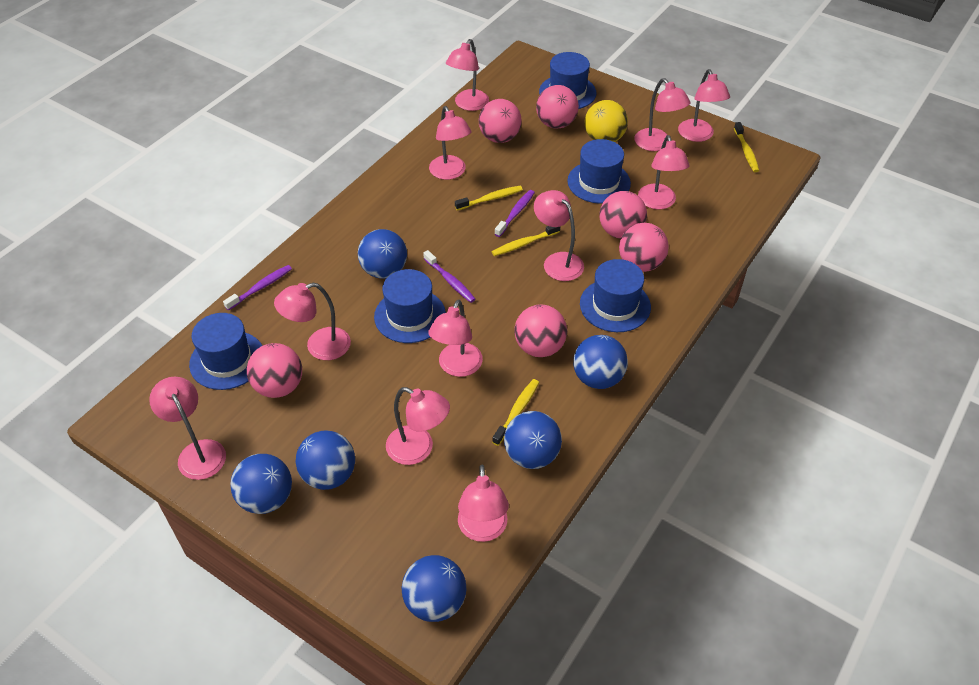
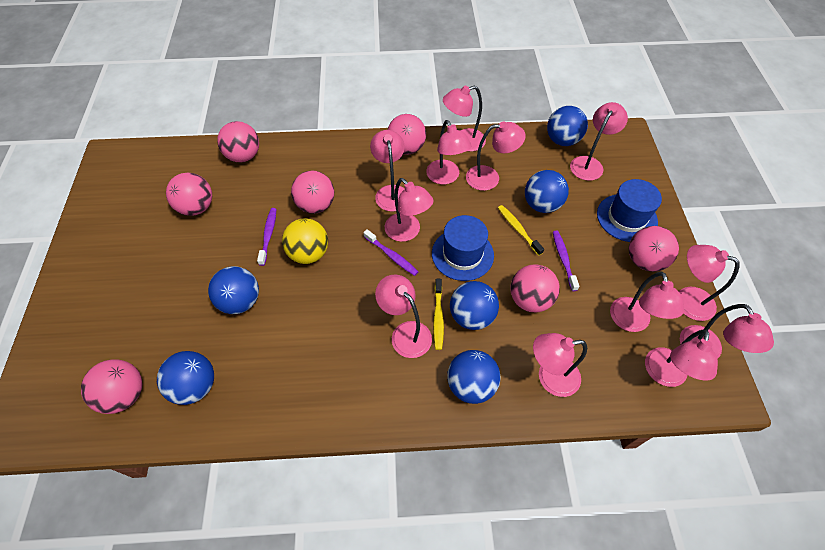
blue hat: [189,313,262,390] [374,269,446,343] [539,52,596,109] [567,139,631,204] [580,259,651,332] = 5 -> [432,215,494,281] [597,179,662,242] = 2
pink ball: [247,343,302,398] [479,99,522,143] [514,304,567,357] [536,85,579,129] [599,191,647,239] [619,223,669,272] = 6 -> [81,359,142,414] [166,173,212,216] [217,121,259,162] [291,170,334,214] [388,114,426,155] [510,264,560,312] [629,226,679,272] = 7
pink lamp: [149,377,226,480] [274,283,351,360] [386,387,450,465] [428,300,483,377] [429,106,471,180] [446,39,489,111] [458,465,509,542] [534,190,584,281] [635,78,691,151] [638,135,689,209] [678,69,730,142] = 11 -> [370,130,405,211] [375,275,432,358] [385,178,434,242] [426,120,471,184] [443,86,486,152] [466,121,526,191] [533,333,587,397] [570,102,628,181] [610,272,685,332] [645,330,718,387] [679,245,740,321] [680,304,774,359] = 12
yellow toothbrush: [455,186,523,211] [492,226,560,256] [492,379,539,446] [734,122,759,172] = 4 -> [433,279,444,350] [498,205,544,256] = 2

